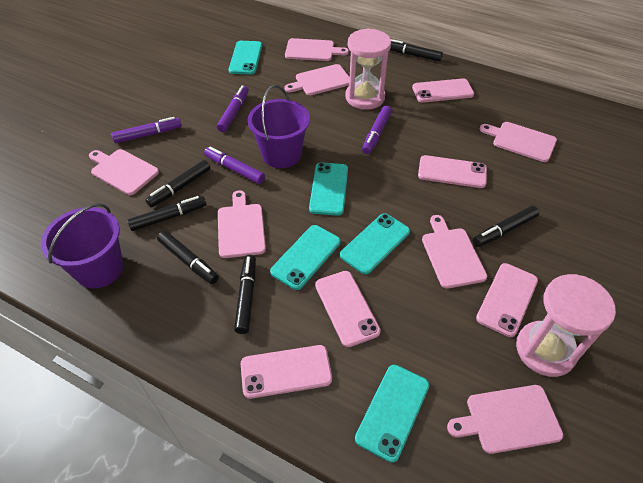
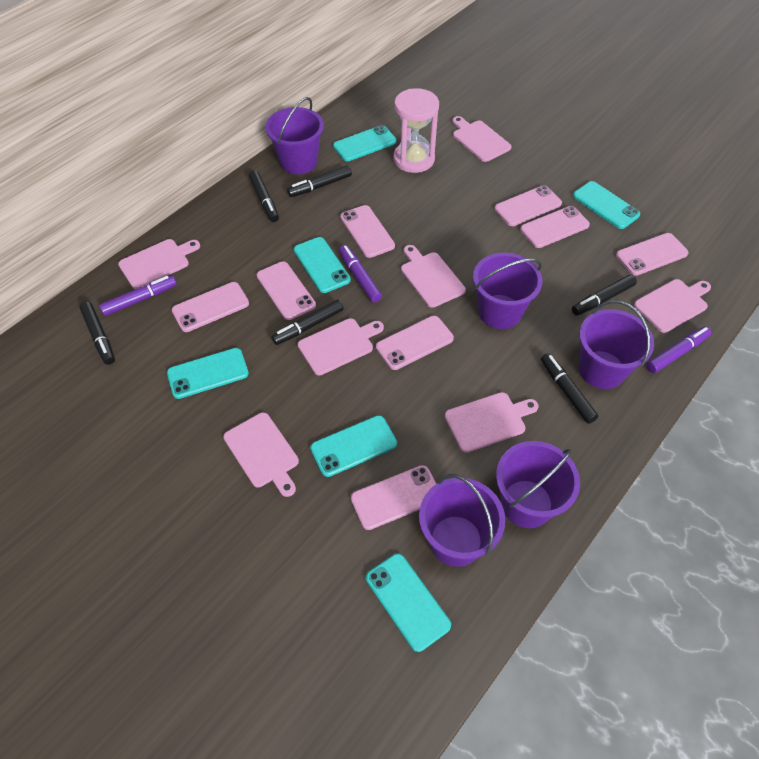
pink hourglass: [345,28,391,110] [516,274,616,377] = 2 -> [393,88,439,173] = 1
pink phone: [241,345,332,399] [315,271,381,347] [412,78,474,103] [418,155,487,188] [476,263,538,337] = 5 -> [172,282,249,332] [257,261,316,320] [340,205,395,258] [351,465,436,530] [376,316,454,370] [494,185,562,226] [520,206,590,248] [616,233,688,276] = 8
purple bucket: [41,203,123,289] [248,85,310,168] = 2 -> [265,97,324,174] [419,474,505,567] [473,253,542,329] [496,441,580,528] [579,300,654,389] = 5
purple marker: [111,117,182,143] [204,147,265,184] [217,85,249,132] [362,106,392,154] = 4 -> [99,276,177,316] [339,245,382,302] [646,326,711,373] = 3
turquoise phone: [229,41,262,75] [270,225,341,290] [309,162,348,216] [340,213,410,274] [355,365,429,463] = 5 -> [167,348,249,399] [294,237,351,293] [310,415,397,477] [333,125,396,161] [366,554,451,652] [573,181,640,229] = 6

